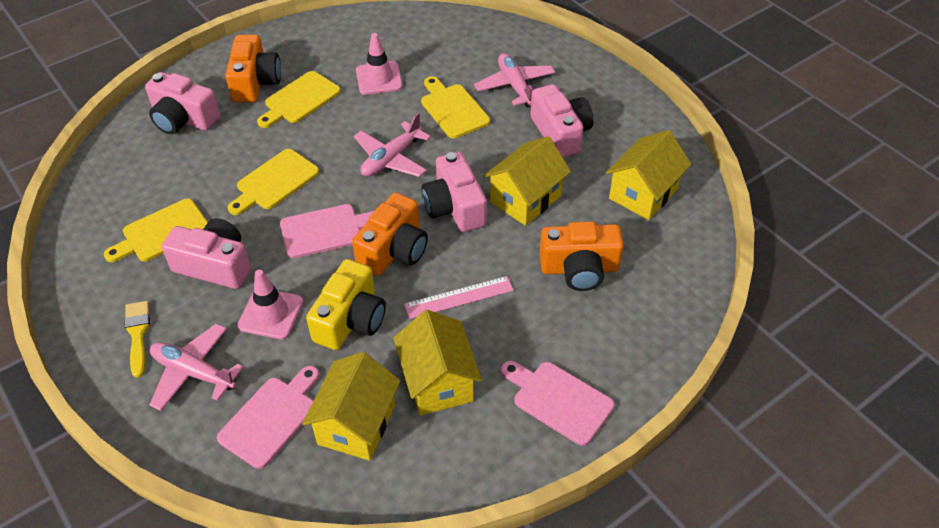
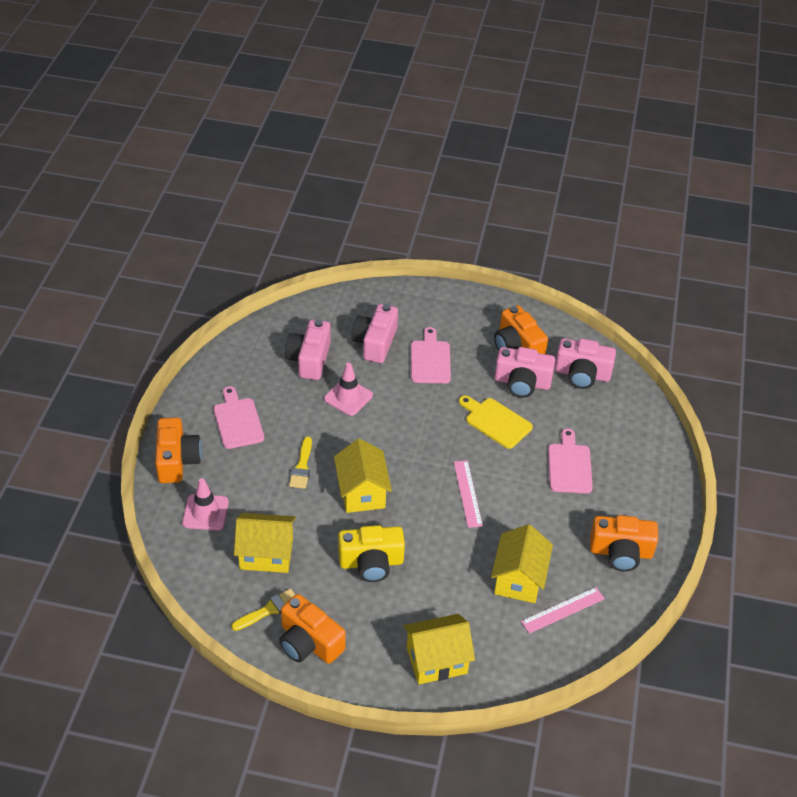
orange camera: [225,35,281,102] [352,192,428,276] [540,221,624,291] = 3 -> [155,418,202,483] [279,594,346,664] [494,305,548,354] [590,515,658,571] = 4
pink plane: [150,323,244,411] [354,113,431,177] [474,53,555,108] = 3 -> none = 0
pink ruler: [404,276,514,319] = 1 -> [454,460,483,528] [521,587,605,634] = 2
yellow brush: [124,301,150,378] = 1 -> [231,589,295,631] [289,437,312,489] = 2
yellow cutting board: [104,199,208,262] [228,149,319,215] [257,71,341,128] [421,76,490,138] = 4 -> [459,395,533,449] = 1

